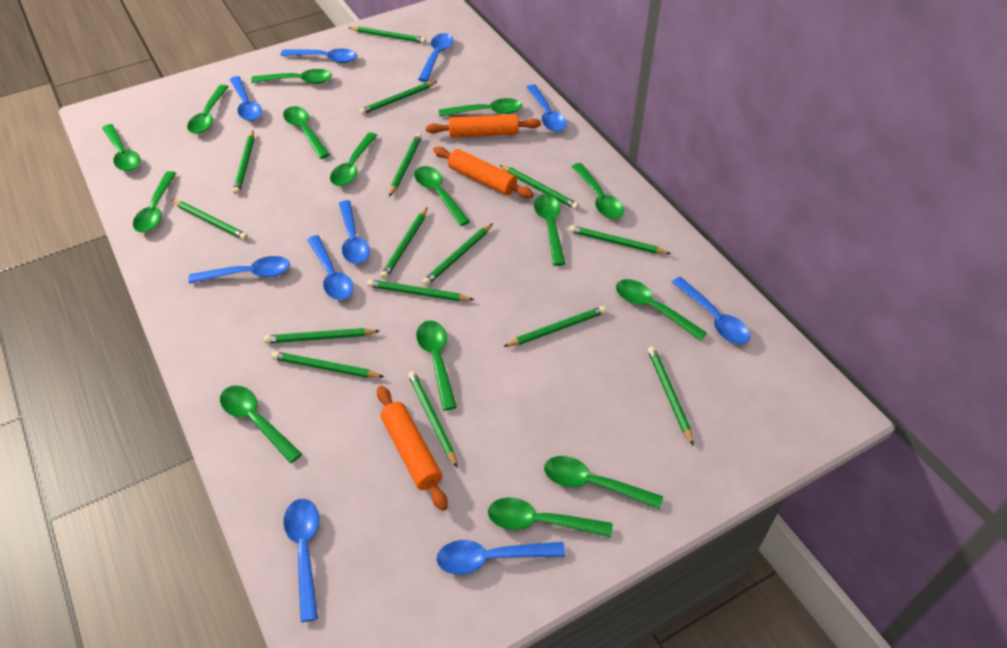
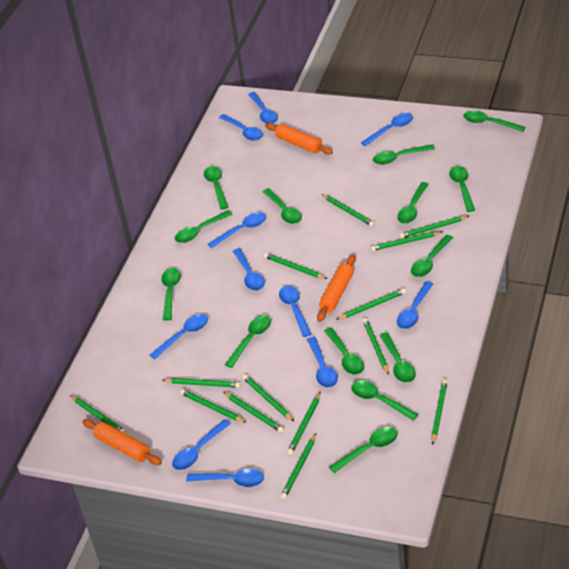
blue spoon: [189,256,290,283] [230,76,262,121] [281,48,357,63] [283,499,319,622] [307,235,353,300] [339,200,370,264] [418,33,453,82] [436,540,565,574] [526,84,567,132] [672,277,750,344] = 10 -> [150,314,208,359] [172,419,231,470] [186,469,264,487] [208,212,266,248] [219,114,263,141] [233,248,265,291] [248,92,278,124] [279,286,311,337] [307,337,338,388] [361,113,413,146] [397,281,433,329] = 11
green pencil: [171,200,248,240] [233,131,254,195] [264,328,379,343] [272,352,384,378] [348,26,426,43] [360,81,438,115] [367,280,474,301] [381,208,427,279] [389,133,422,197] [408,371,458,468] [422,223,493,286] [500,165,579,209] [503,306,606,347] [569,225,671,254] [648,346,694,446] = 15 -> [70,395,126,433] [163,378,240,388] [180,389,247,423] [223,392,284,432] [243,375,295,422] [264,253,327,279] [281,433,316,499] [287,392,321,455] [321,194,374,226] [336,289,406,320] [363,318,389,375] [371,231,442,251] [400,216,469,238] [431,380,448,445] = 14
green spoon: [102,124,140,171] [133,171,176,232] [187,85,229,134] [220,385,302,463] [251,69,332,84] [283,106,330,159] [330,132,378,186] [414,166,470,226] [416,321,457,411] [439,98,522,116] [488,498,612,537] [534,194,565,266] [544,456,663,509] [572,163,624,219] [616,279,707,341] = 15 -> [161,268,181,320] [175,210,233,243] [204,166,228,210] [224,315,271,368] [263,188,302,224] [324,327,364,375] [329,427,398,473] [351,381,419,421] [373,144,435,165] [379,332,416,383] [397,182,429,224] [411,235,453,277] [449,166,475,212] [464,111,525,132] = 14

